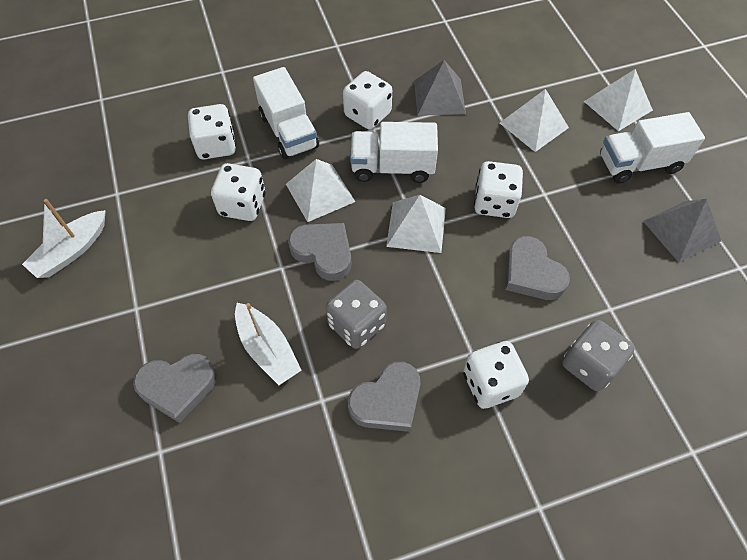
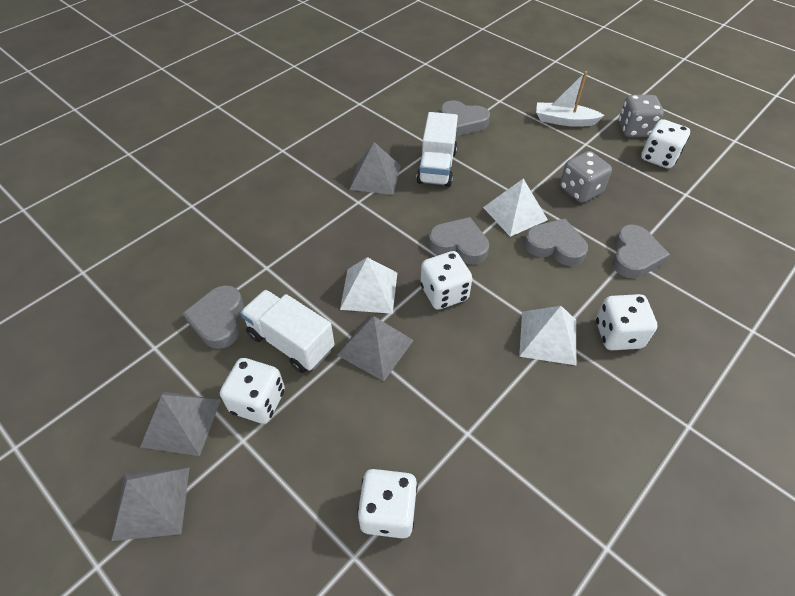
grey heart: [133,354,217,423] [288,223,351,281] [348,362,420,432] [506,236,570,300] = 4 -> [183,285,244,349] [428,217,489,265] [440,100,490,136] [524,219,588,266] [612,224,670,278] = 5
grey pyramid: [414,60,466,116] [643,199,721,262] = 2 -> [111,467,190,541] [140,392,221,456] [337,316,414,381] [349,142,401,195] = 4
white boat: [22,199,106,278] [235,303,301,385] = 2 -> [536,71,605,127] = 1
white pyramid: [286,159,355,222] [386,195,446,253] [500,89,569,152] [584,69,653,131] = 4 -> [340,257,397,314] [483,179,548,237] [519,306,576,365] = 3
white truck: [253,67,319,159] [350,122,438,183] [600,112,705,183] = 3 -> [240,290,335,373] [416,112,458,187] = 2

